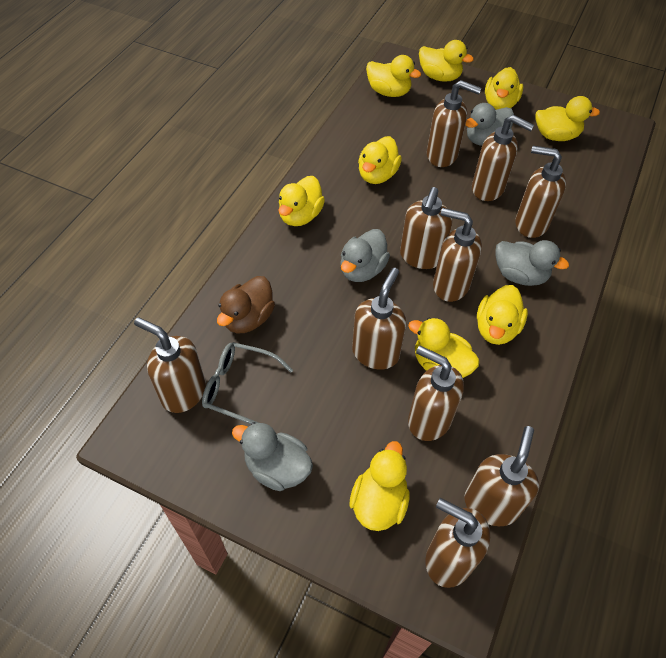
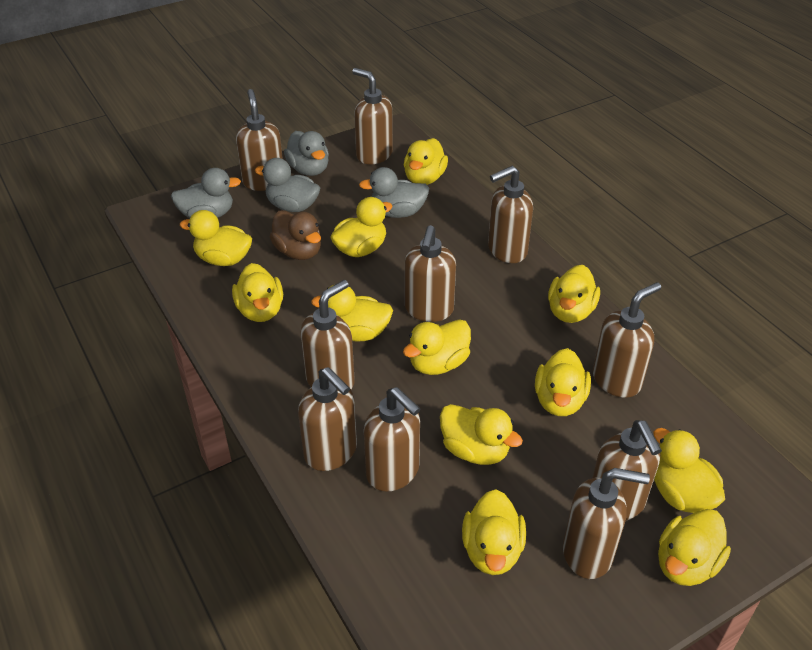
grey glasses: [202,342,293,424] = 1 -> none = 0
yellow duck: [279,176,325,226] [349,441,410,531] [358,136,402,184] [366,55,421,97] [408,318,480,378] [419,40,474,82] [477,285,528,345] [485,67,523,110] [535,96,600,141] = 9 -> [180,210,252,266] [232,263,283,322] [311,285,393,342] [330,197,392,257] [403,319,471,375] [404,138,448,185] [440,404,523,465] [462,489,526,575] [535,348,591,416] [548,265,600,323] [653,428,725,513] [658,509,731,586] = 12

